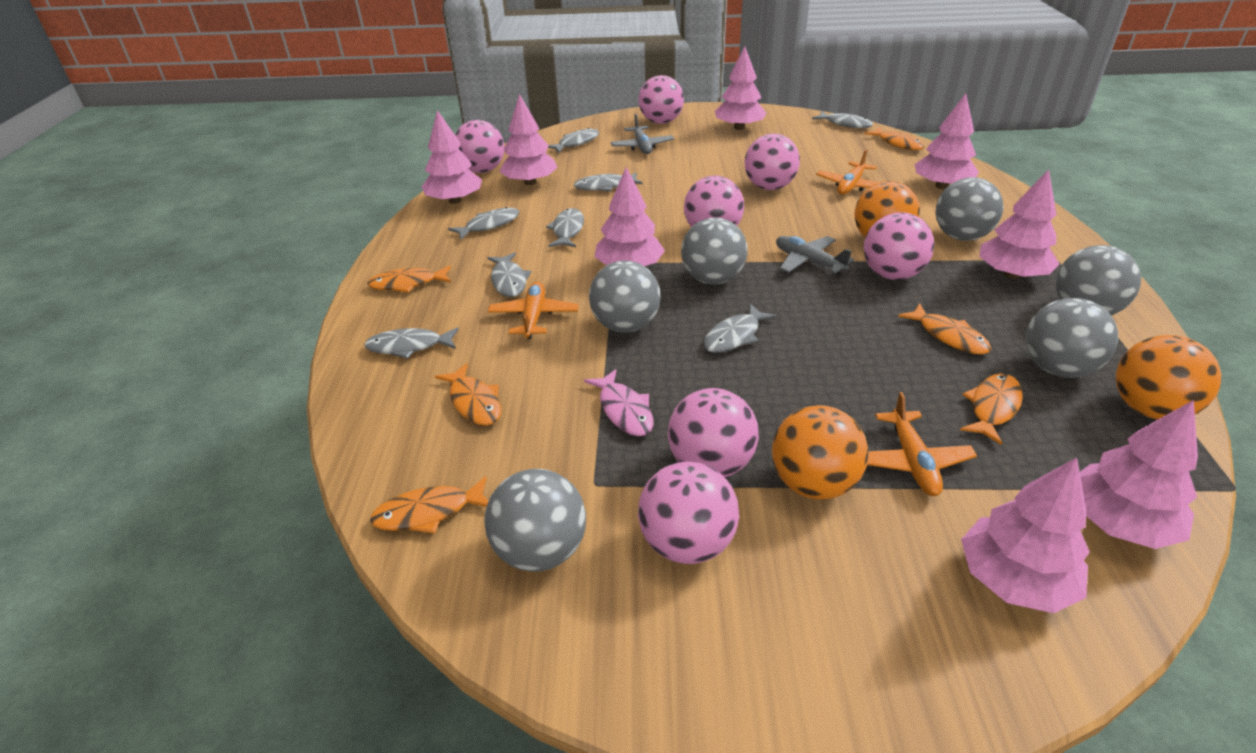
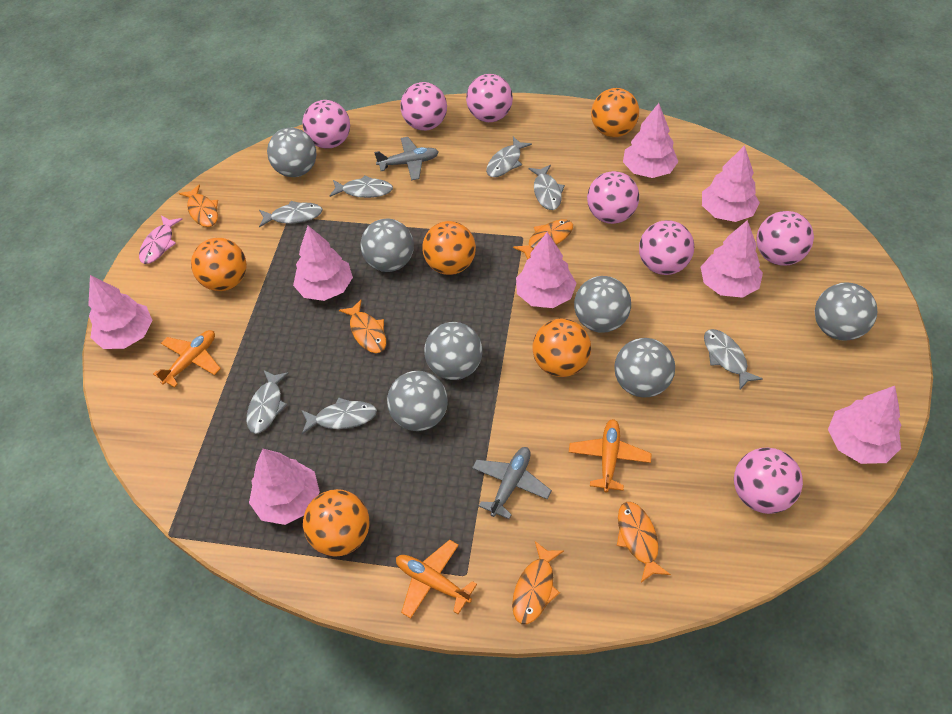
grey ball: [484,469,586,572] [589,261,661,333] [681,217,747,284] [935,177,1004,241] [1026,298,1118,378] [1056,245,1141,316] = 6 -> [267,128,316,177] [360,219,414,272] [387,371,448,431] [424,322,482,380] [574,276,631,333] [614,338,675,397] [815,282,877,341] = 7
grey fish: [364,327,459,359] [448,207,519,240] [487,253,531,297] [546,208,584,247] [548,128,599,153] [573,172,642,192] [703,304,777,353] [812,111,873,128] = 8 -> [246,370,289,434] [259,201,323,227] [301,397,377,434] [330,175,393,198] [486,137,532,177] [529,165,565,210] [704,329,763,389] = 7
orange ball: [772,405,869,500] [854,181,920,238] [1116,335,1222,419] = 3 -> [191,238,247,291] [303,489,369,557] [422,221,476,275] [532,319,591,377] [591,88,639,137] = 5
orange fish: [367,265,451,293] [370,476,488,534] [435,363,501,426] [864,127,925,150] [898,303,991,355] [960,373,1023,445] = 6 -> [179,184,218,227] [339,300,386,353] [512,541,564,624] [513,219,573,260] [617,502,671,583] = 5

